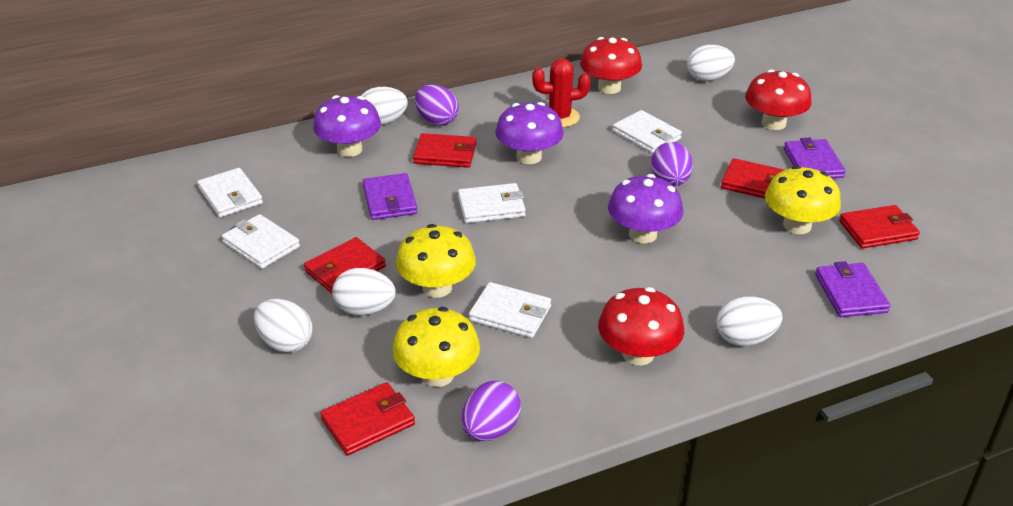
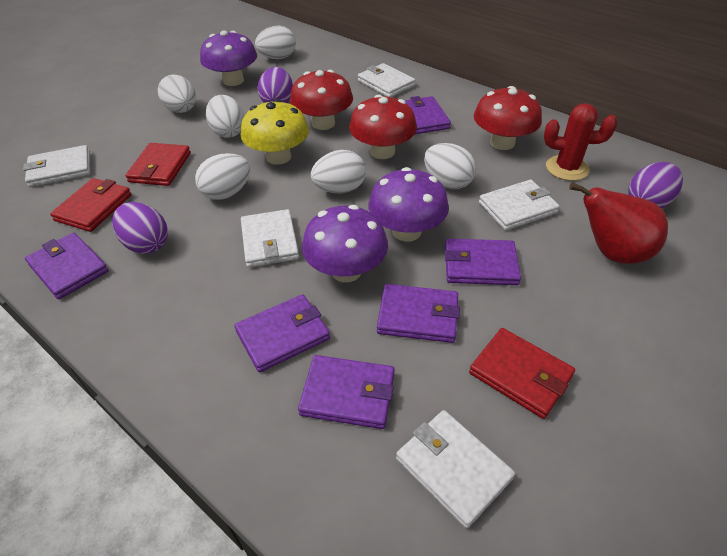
purple wallet: [363,173,418,220] [784,138,846,178] [815,261,890,317] = 3 -> [25,233,109,299] [234,294,330,372] [298,355,395,429] [377,284,460,343] [405,96,451,134] [445,239,521,285] = 6
red pear: none = 0 -> [569,182,668,264] = 1
red wallet: [304,237,386,294] [320,382,415,456] [413,133,476,168] [721,158,784,199] [839,205,920,249] = 5 -> [50,178,132,232] [125,143,191,186] [469,328,575,419] = 3
white egg: [254,299,312,353] [332,268,396,315] [361,87,408,125] [687,45,735,81] [716,297,783,346] = 5 -> [158,74,196,113] [195,153,250,200] [206,95,245,138] [255,26,296,59] [311,150,366,193] [424,143,476,189] = 6
yellow mushroom: [392,307,480,387] [396,224,476,298] [765,165,841,234] = 3 -> [241,99,309,165] = 1

